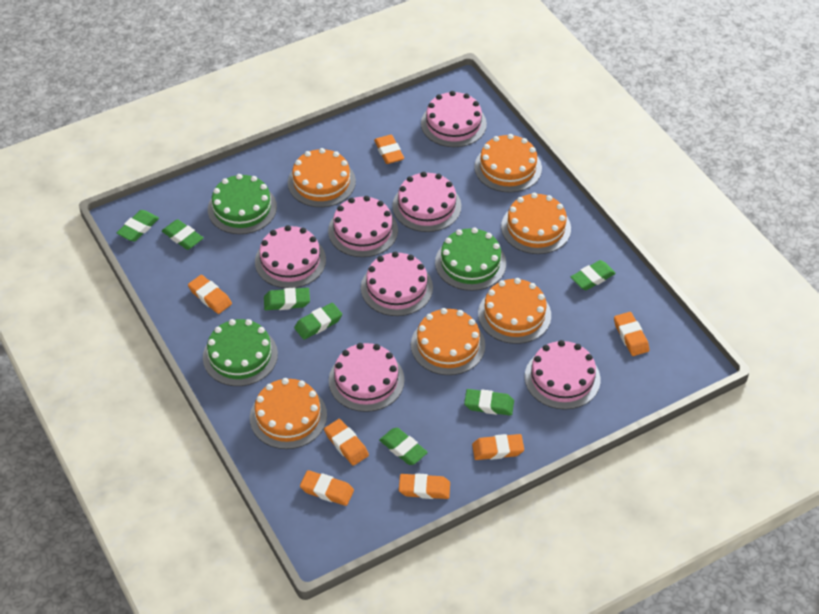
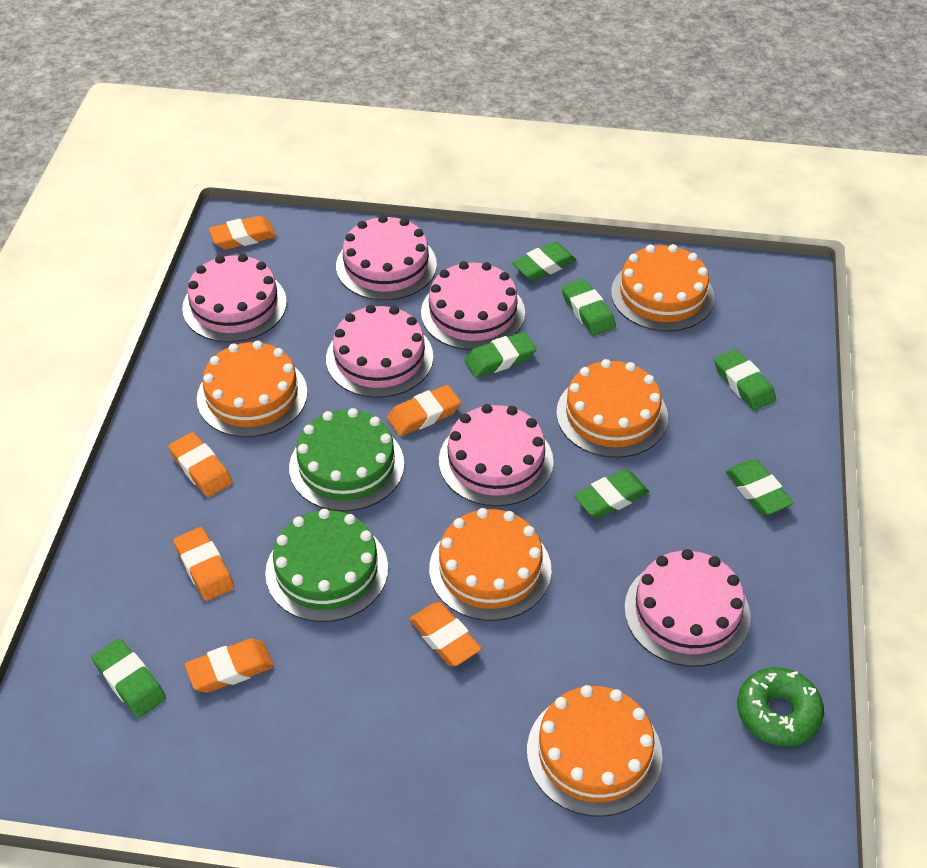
green cake: [203,319,278,386] [208,174,277,234] [435,227,506,291] = 3 -> [265,509,388,622] [289,408,404,511] = 2
green donut: none = 0 -> [737,667,824,747] = 1
orange cake: [250,378,327,449] [288,148,356,207] [411,308,485,375] [474,134,542,193] [478,278,551,344] [501,193,571,254] = 6 -> [197,341,308,437] [429,508,552,621] [527,685,663,817] [556,359,668,458] [611,244,715,331] = 5
orange eraser: [188,275,232,314] [300,470,354,506] [324,419,369,466] [374,135,404,164] [399,473,450,499] [472,434,524,460] [614,312,649,356] = 7 -> [168,432,232,497] [173,527,234,601] [185,639,274,693] [209,216,276,250] [387,385,461,436] [409,602,482,666] = 6
pink cake: [255,225,326,288] [328,196,398,257] [329,343,405,412] [361,251,433,316] [392,172,461,232] [421,91,487,147] [525,340,601,410] = 7 -> [182,254,287,342] [326,305,433,398] [336,215,437,301] [421,261,525,350] [439,404,554,506] [624,549,751,667] = 6

